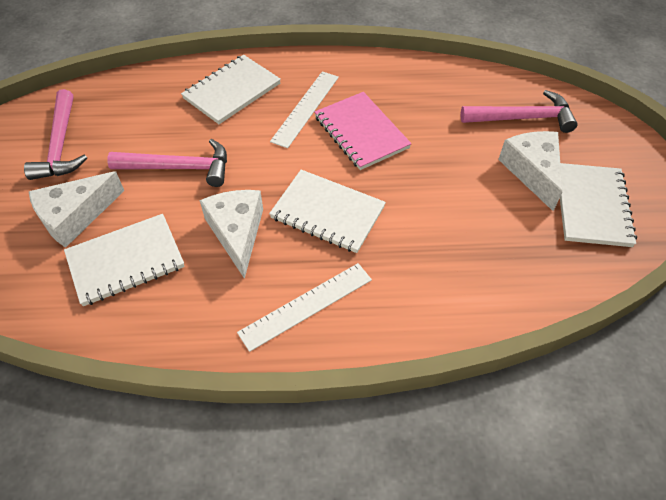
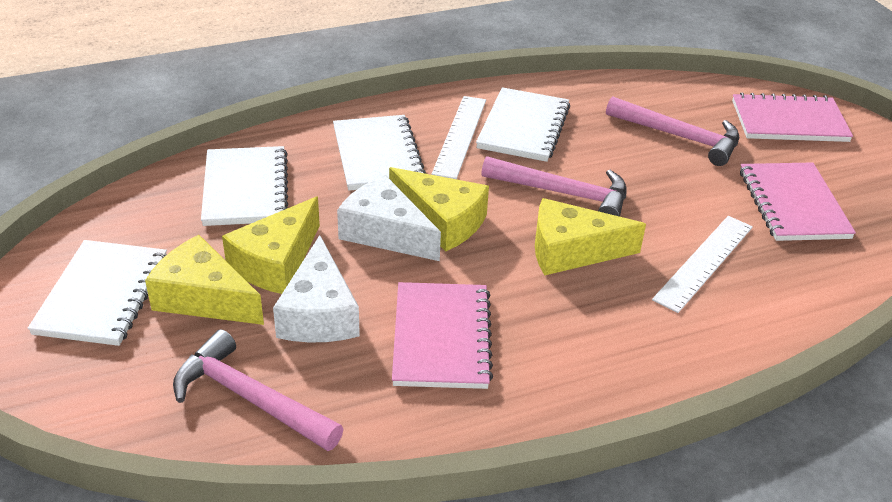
pink notebook: [314,92,411,170] = 1 -> [392,282,493,389] [732,92,853,142] [740,162,856,241] = 3
white cheese: [29,171,124,248] [200,190,263,279] [498,131,563,211] = 3 -> [273,235,360,342] [337,175,441,261] = 2
yellow cheese: none = 0 -> [145,235,264,325] [222,196,320,294] [389,167,489,252] [535,198,646,275] = 4

